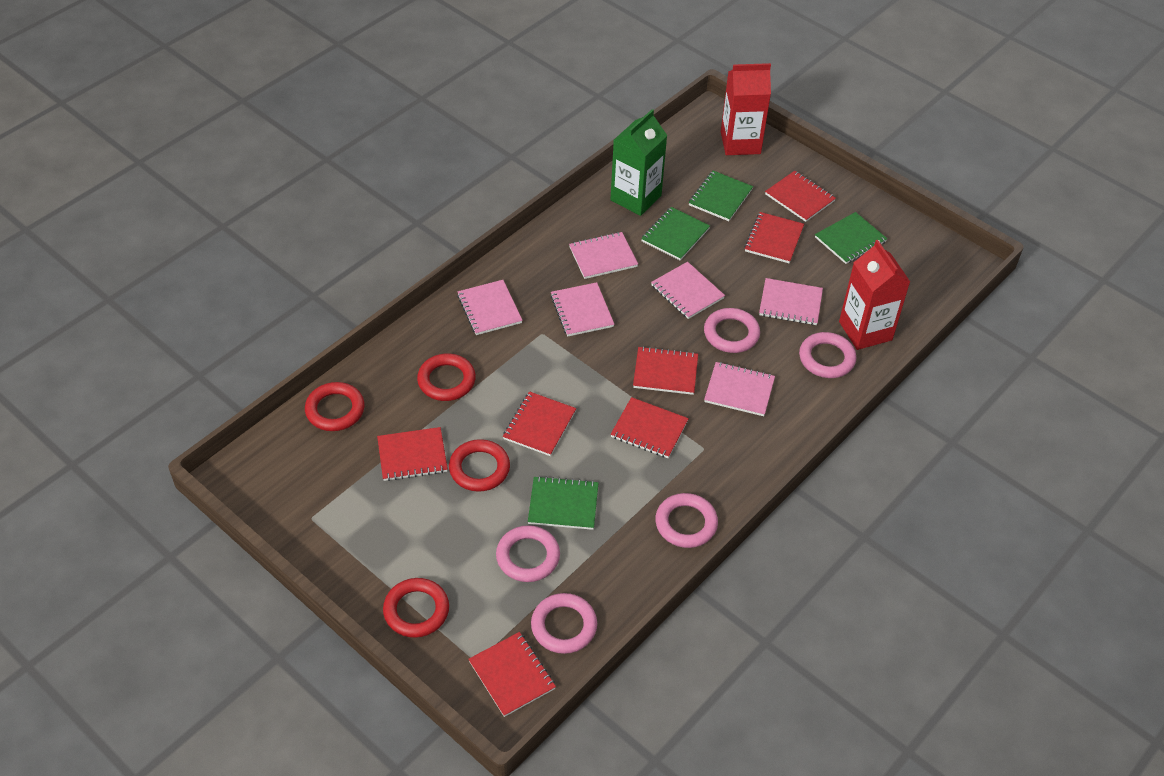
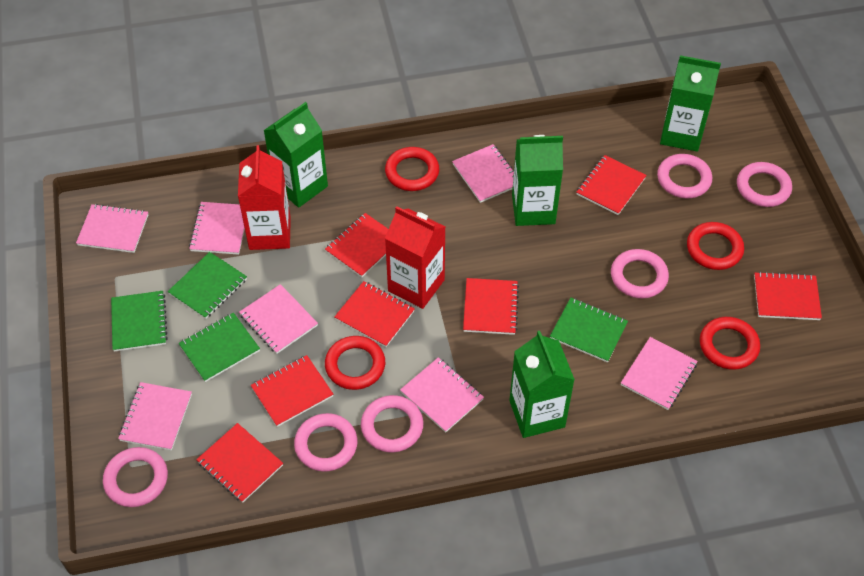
green carton: [610,109,667,216] = 1 -> [263,102,328,208] [509,331,575,438] [512,135,563,226] [660,55,721,152] = 4
pink notebook: [457,280,523,335] [551,282,614,337] [569,232,638,279] [651,262,725,319] [704,362,775,416] [759,278,823,325] = 6 -> [76,204,148,253] [118,382,192,451] [189,202,245,255] [239,284,318,354] [400,357,484,432] [452,144,514,203] [621,337,698,410] = 7
pink ring: [496,525,560,582] [531,593,597,654] [655,493,718,548] [704,308,760,353] [799,332,856,378] = 5 -> [103,447,168,507] [294,413,357,472] [361,395,423,453] [611,249,669,298] [657,154,712,198] [737,162,792,207] = 6

